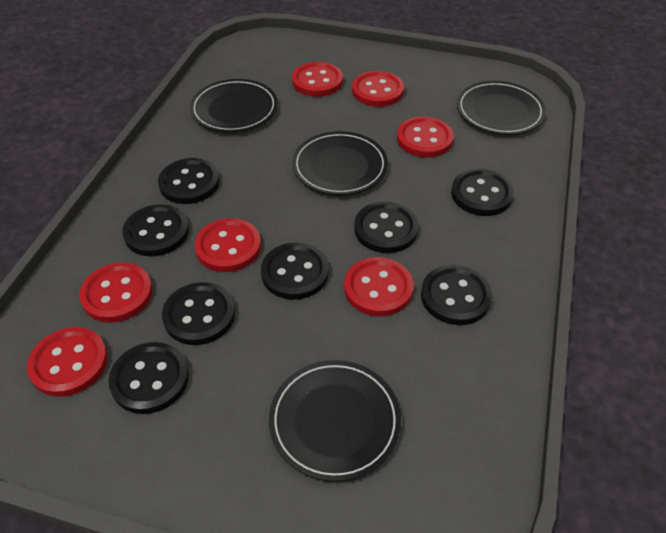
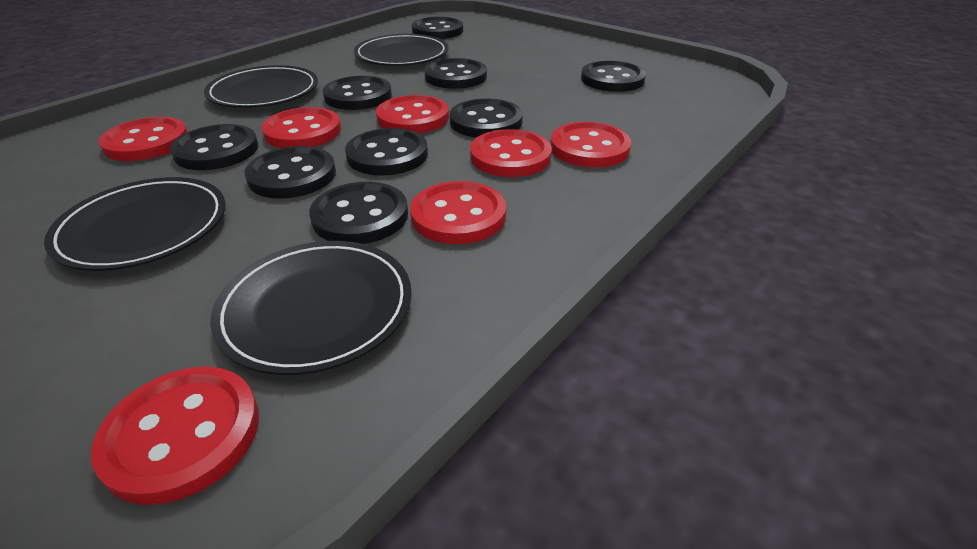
black button: [109,342,189,414] [122,204,189,257] [158,158,220,204] [162,282,235,345] [261,242,329,300] [354,201,419,253] [421,265,492,325] [451,169,514,216] = 8 -> [170,124,258,170] [245,146,336,199] [309,182,408,244] [323,76,392,110] [345,128,428,176] [412,17,463,39] [424,58,487,89] [449,98,523,138] [581,61,646,92] = 9

